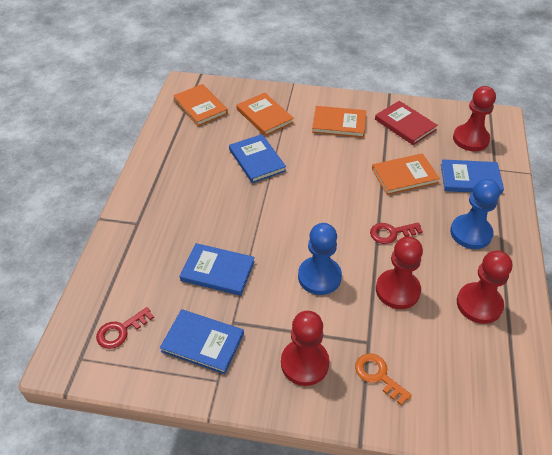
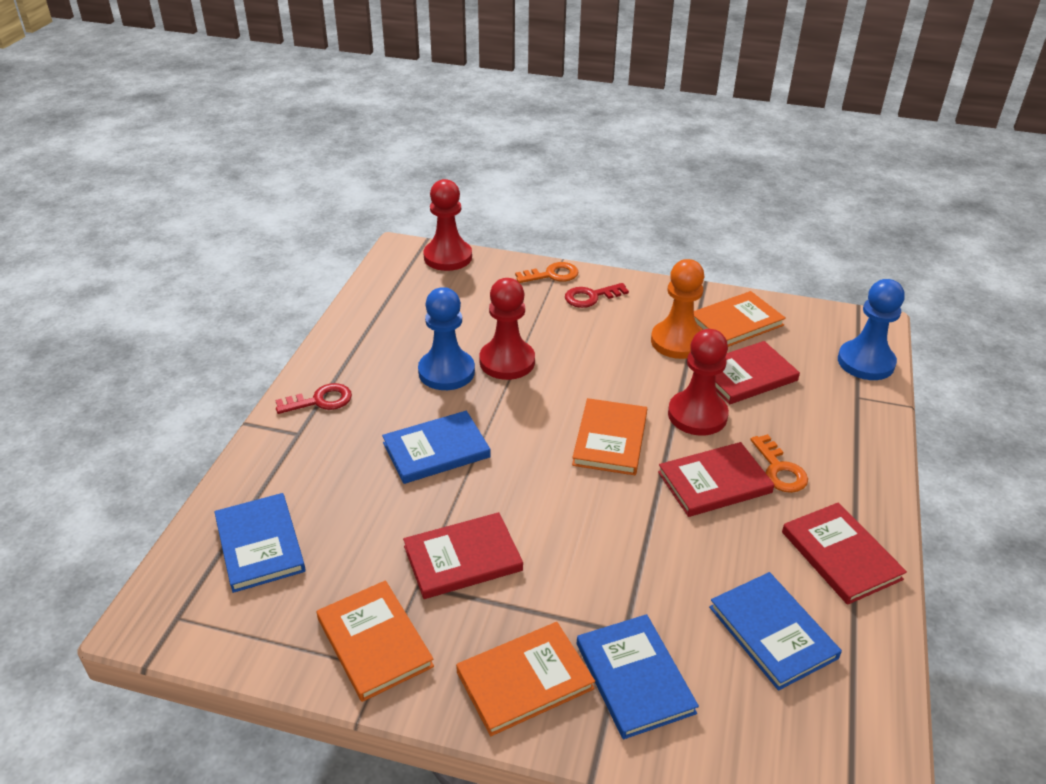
orange key: [355,353,412,405] = 1 -> [515,262,578,283] [750,434,808,493] = 2
orange pawn: none = 0 -> [651,259,704,359] = 1
red book: [375,101,438,145] = 1 -> [403,512,523,599] [658,442,775,517] [715,341,800,404] [782,502,907,605] = 4
red pawn: [281,311,330,386] [376,236,423,309] [453,86,496,151] [457,251,512,324] = 4 -> [423,179,472,271] [479,278,535,380] [668,329,729,436] = 3

